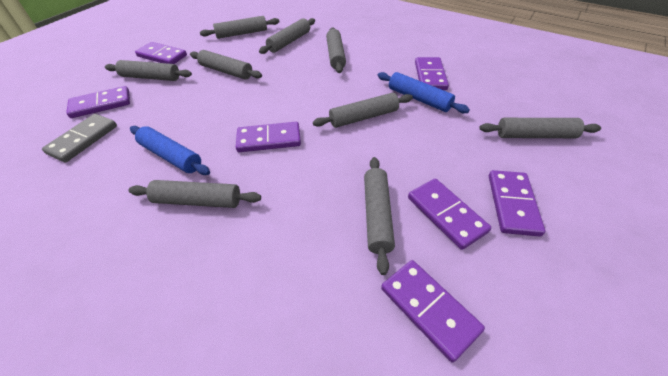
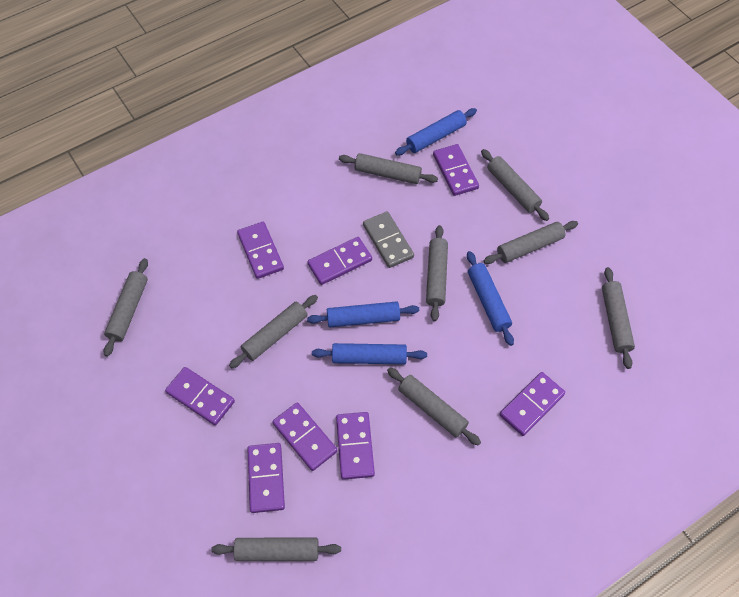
blue rolling pin: [130,126,210,175] [378,72,470,113] = 2 -> [307,301,419,327] [312,343,427,364] [395,108,477,155] [467,251,514,346] = 4
purple domino: [66,86,130,118] [135,42,187,64] [236,122,301,152] [381,260,485,362] [408,178,491,250] [415,57,449,90] [489,170,545,237] = 7 -> [165,367,235,425] [237,222,284,279] [247,443,285,513] [272,403,338,471] [307,237,372,285] [336,412,375,480] [433,144,479,196] [499,372,565,436] = 8

